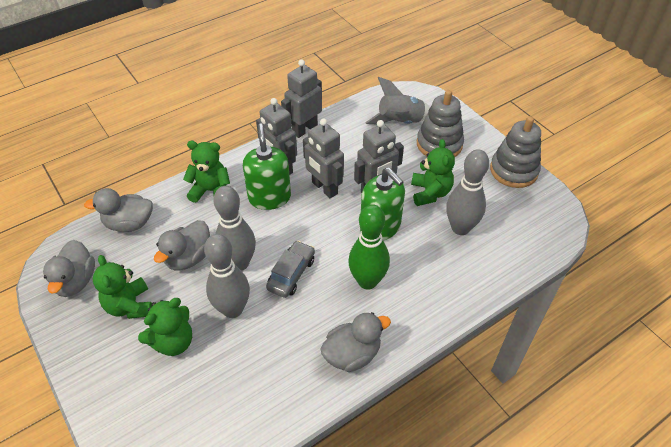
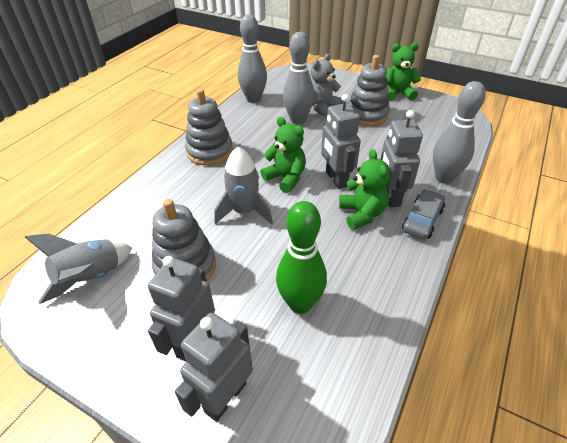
green soap dispenser: [243,123,291,210] [360,168,405,241] = 2 -> none = 0
green teddy bear: [93,255,152,319] [138,298,192,356] [183,141,230,203] [411,139,455,206] = 4 -> [260,117,306,193] [339,149,390,230] [386,43,421,101] = 3
grey duck: [43,240,95,297] [84,188,153,232] [154,220,210,270] [321,312,391,372] = 4 -> none = 0
grey rocket: [365,77,430,124] = 1 -> [25,234,132,304] [214,147,273,224] = 2
grey stacking toy: [417,90,464,157] [490,116,541,188] = 2 -> [152,199,216,281] [185,89,233,166] [348,55,390,126] = 3
grey teddy bear: none = 0 -> [311,53,343,118] = 1

